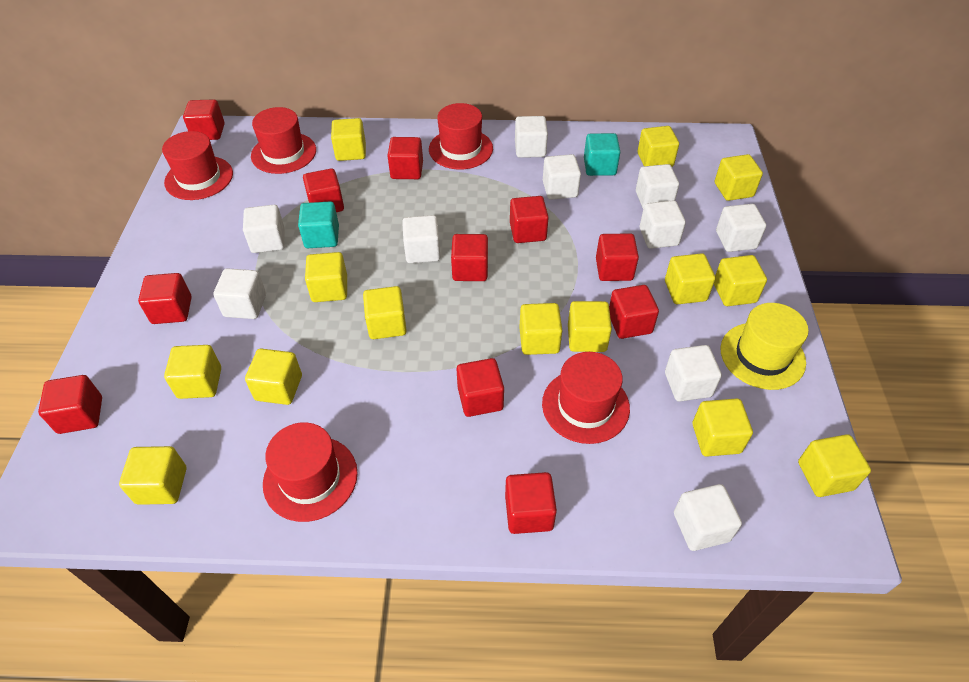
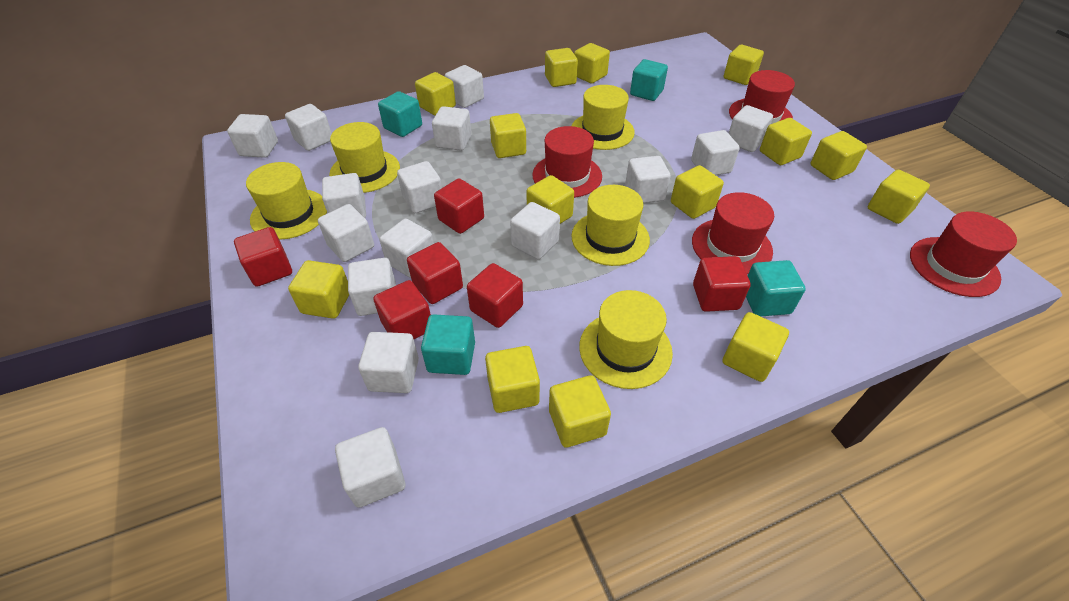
red cube: [38,375,102,434] [138,273,192,324] [183,99,225,140] [303,168,344,212] [387,137,423,179] [451,234,488,281] [456,358,504,417] [505,472,557,534] [510,196,549,243] [596,233,639,281] [609,285,659,339] = 11 -> [234,227,292,287] [373,280,431,339] [407,242,463,304] [434,178,484,234] [467,263,523,328] [693,256,751,312] = 6
red hat: [162,131,233,200] [251,107,316,174] [263,422,358,522] [429,103,493,169] [542,352,630,444] = 5 -> [532,126,602,198] [692,192,774,275] [729,70,795,124] [910,211,1017,297] = 4
turquoise cube: [298,201,339,248] [584,133,620,176] = 2 -> [378,91,422,137] [421,314,475,375] [630,59,668,101] [746,260,806,316] = 4
white cube: [213,268,266,319] [243,205,285,253] [402,215,440,263] [515,116,548,158] [543,154,581,200] [636,164,679,208] [640,201,686,249] [665,345,722,402] [674,484,742,551] [716,204,766,252] = 10 -> [227,114,278,158] [285,104,332,151] [318,204,374,262] [322,173,366,218] [335,427,405,508] [348,258,396,316] [358,332,419,393] [379,219,434,278] [397,161,442,213] [432,106,471,151] [445,65,484,108] [510,202,560,259] [625,156,670,203] [691,130,740,175] [728,105,773,152] = 15
yellow hat: [720,303,808,390] = 1 -> [246,162,327,240] [329,122,400,193] [571,85,635,150] [571,185,650,266] [579,290,673,389] = 5

